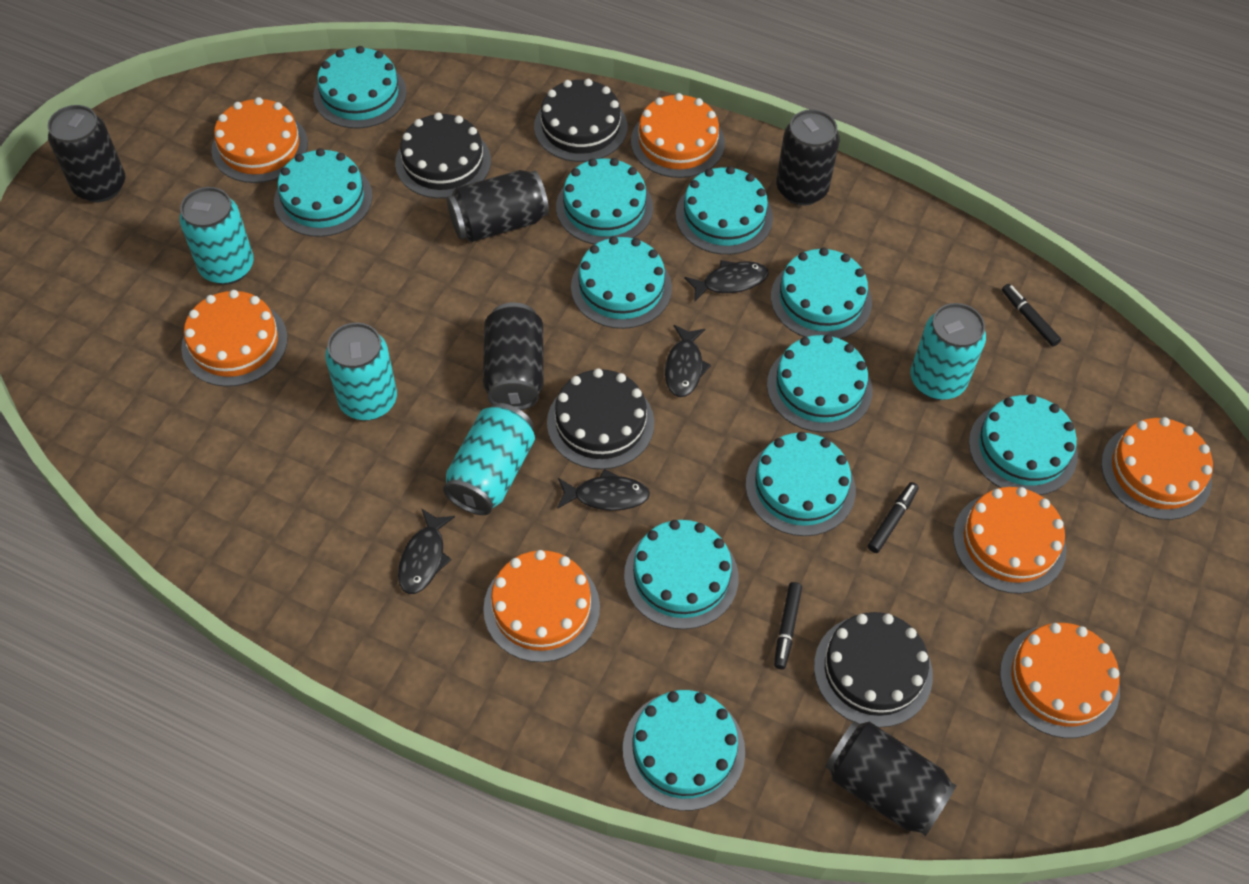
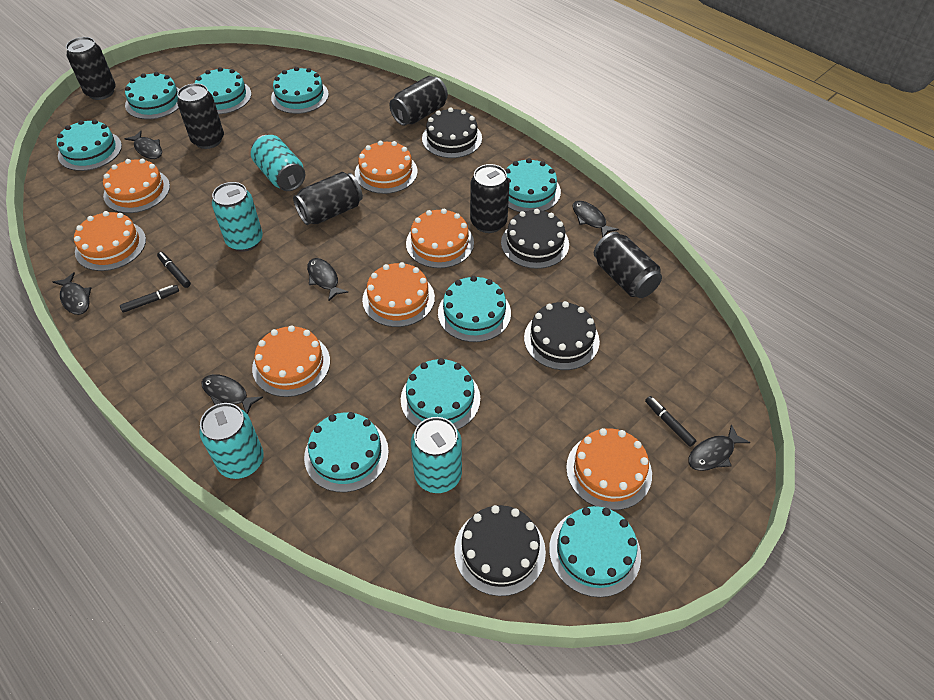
black can: [48,105,125,202] [447,170,549,242] [483,303,543,410] [776,109,840,206] [825,721,957,836] = 5 -> [66,37,116,100] [177,83,224,149] [293,172,363,225] [390,76,448,126] [470,164,510,233] [594,232,662,298] = 6
black fish: [398,509,455,594] [557,469,650,511] [665,325,711,397] [684,260,769,302] = 4 -> [52,272,91,315] [125,131,162,159] [202,374,263,414] [307,258,349,302] [572,201,619,238] [688,424,750,471] = 6
turquoise cake: [274,148,373,237] [313,46,407,129] [556,158,653,244] [571,236,672,329] [623,690,745,811] [624,520,739,629] [676,166,773,255] [746,432,856,536] [767,334,872,433] [771,248,872,339] [969,395,1078,495] = 11 -> [57,120,122,171] [125,72,179,119] [195,67,252,114] [271,67,329,114] [304,412,389,492] [401,358,480,430] [438,276,511,342] [505,158,561,212] [549,506,641,597] = 9

